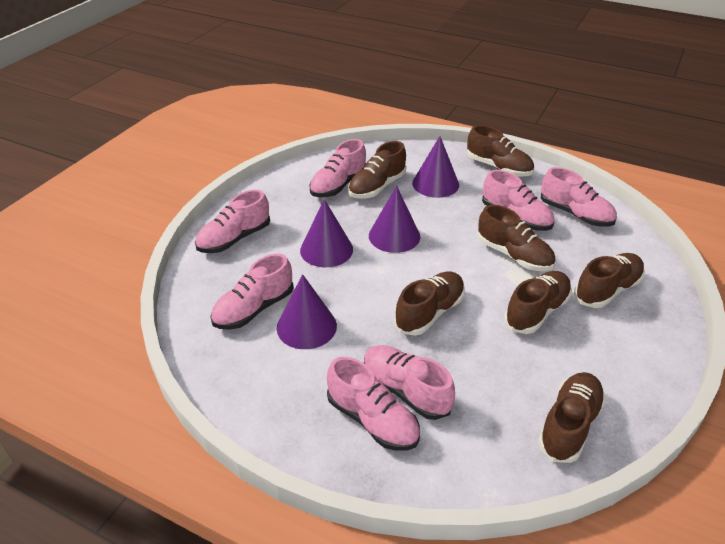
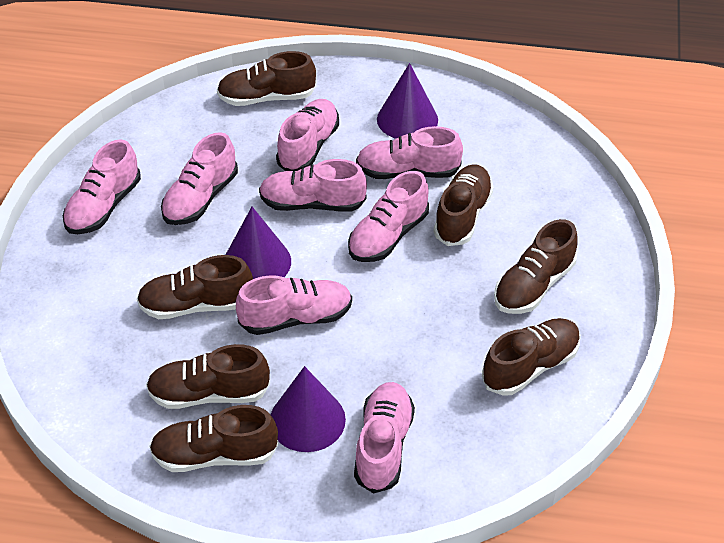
pink shoe: [195,190,270,253] [210,254,294,330] [309,139,366,197] [327,357,420,451] [364,345,455,420] [482,170,555,231] [541,167,617,227] = 7 -> [63,139,141,234] [161,132,238,225] [236,275,352,335] [259,159,367,212] [276,99,339,171] [348,171,429,262] [354,382,415,494] [356,126,463,179] = 8
purple cone: [277,274,337,349] [300,199,353,267] [369,186,420,253] [412,136,459,198] = 4 -> [226,207,291,279] [271,366,346,452] [377,63,438,139] = 3

